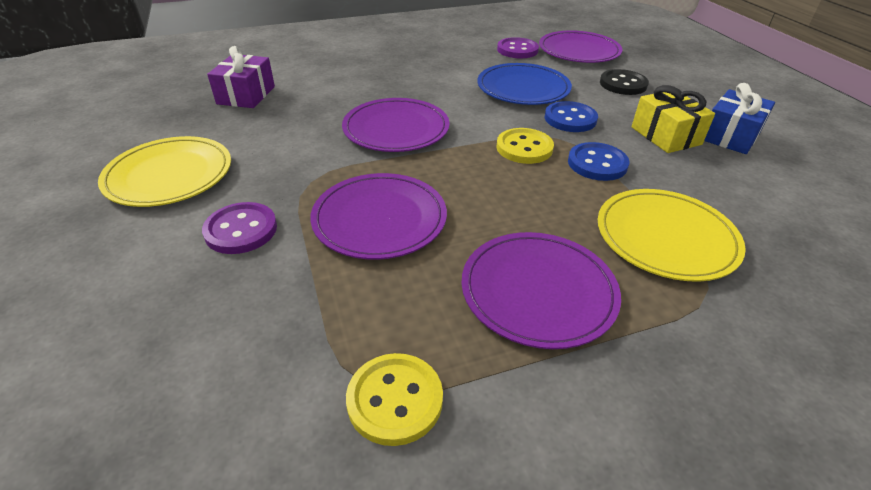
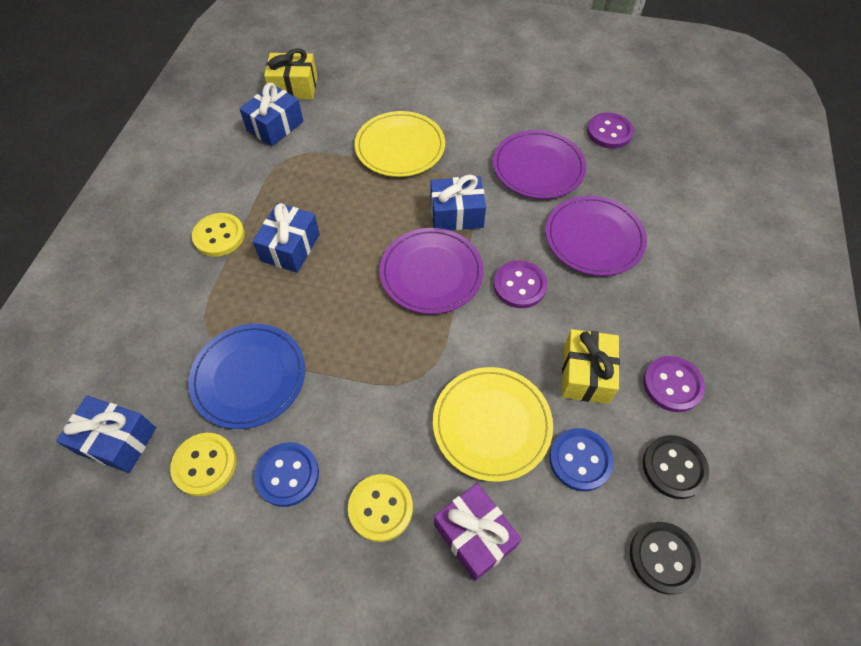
black button: [600,69,649,95] = 1 -> [630,522,701,595] [643,435,709,499] = 2
blue gift: [704,83,775,154] = 1 -> [56,396,156,473] [239,83,303,146] [252,203,320,273] [430,175,486,230] = 4
purple button: [202,202,277,254] [497,37,539,58] = 2 -> [494,260,547,308] [587,113,634,149] [643,356,705,412] = 3
purple plate: [310,173,447,259] [342,98,450,152] [461,232,621,349] [539,30,623,63] = 4 -> [379,228,484,314] [493,130,586,199] [546,195,647,276] = 3
yellow button: [346,353,443,446] [496,128,554,164] = 2 -> [170,433,236,496] [192,213,245,257] [348,474,413,542] = 3
yellow gift: [632,85,715,153] = 1 -> [264,48,317,99] [561,329,620,404] = 2

